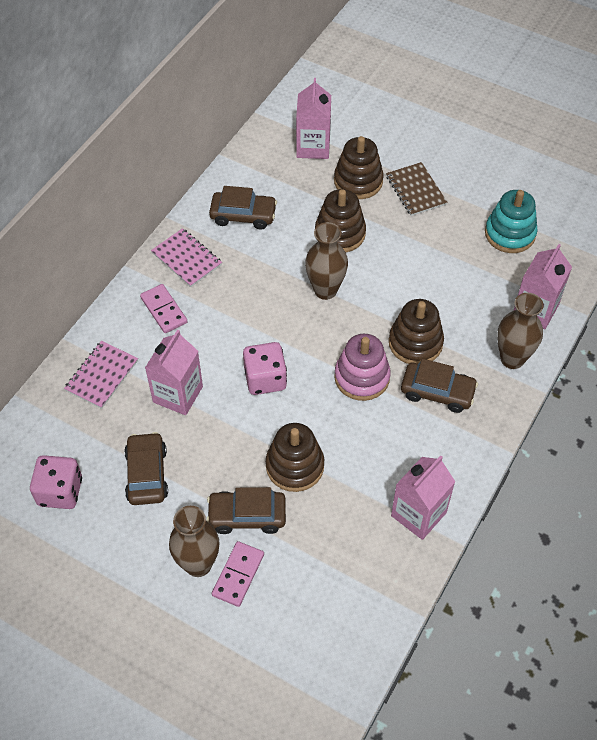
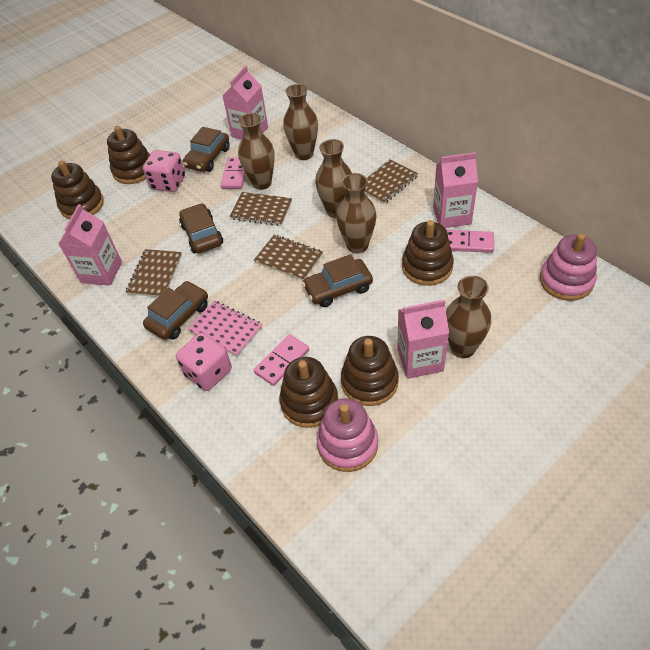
brown notebook: [386,162,447,216] = 1 -> [126,249,182,297] [230,192,292,226] [254,235,323,281] [364,159,418,204] = 4
brown stacking toy: [266,423,324,492] [315,189,366,252] [334,136,384,199] [389,299,444,364] = 4 -> [51,161,104,219] [107,126,150,184] [279,357,338,428] [341,336,399,406] [402,220,454,286] = 5
brown vase: [169,506,220,577] [305,222,348,300] [497,293,543,369] = 3 -> [238,113,275,190] [283,84,318,160] [315,139,352,218] [336,173,376,254] [446,276,491,358] = 5
pink domino: [140,284,187,333] [212,541,264,607] = 2 -> [220,157,246,189] [254,334,309,386] [447,230,494,253] = 3
pink notebook: [64,341,138,409] [151,228,222,287] = 2 -> [188,301,263,357] = 1
pink stacking toy: [334,334,391,401] = 1 -> [317,398,378,472] [540,233,597,301] = 2
turquoise stacking toy: [485,190,538,253] = 1 -> none = 0

